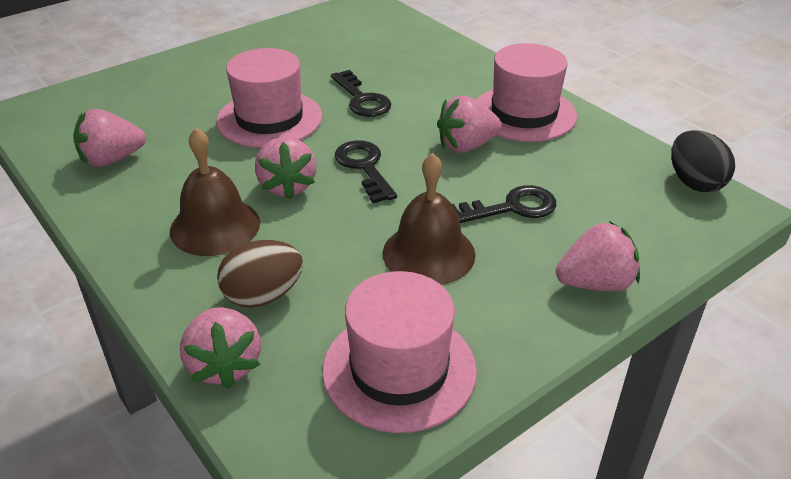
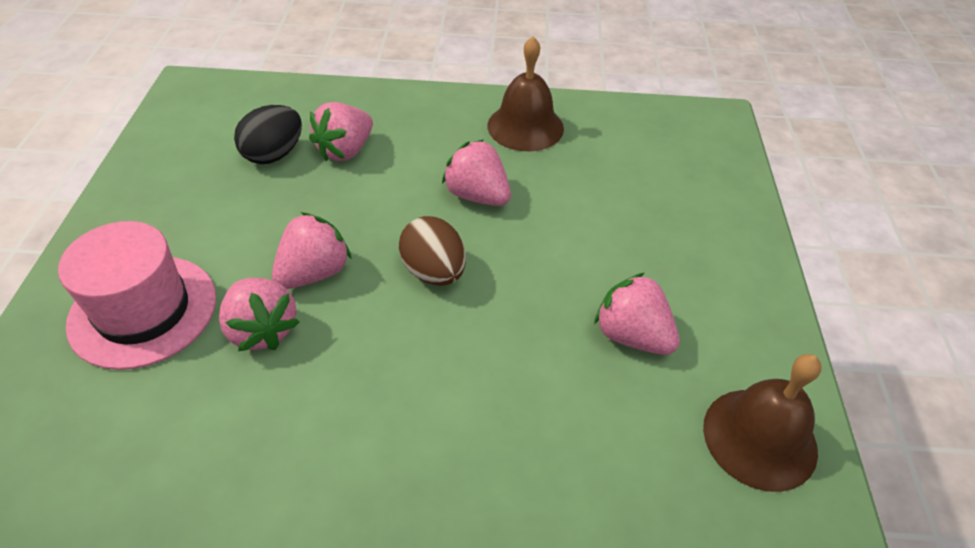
black key: [331,70,391,117] [335,140,397,203] [452,185,556,223] = 3 -> none = 0
pink hat: [216,48,322,148] [322,271,477,433] [476,43,577,142] = 3 -> [58,221,216,370] = 1

